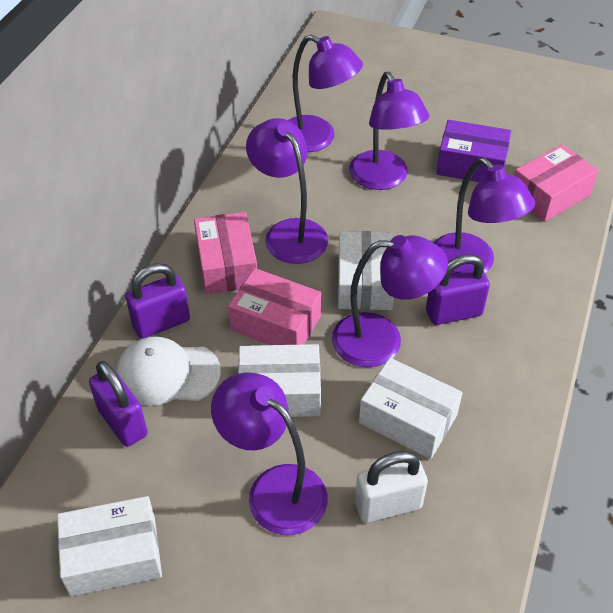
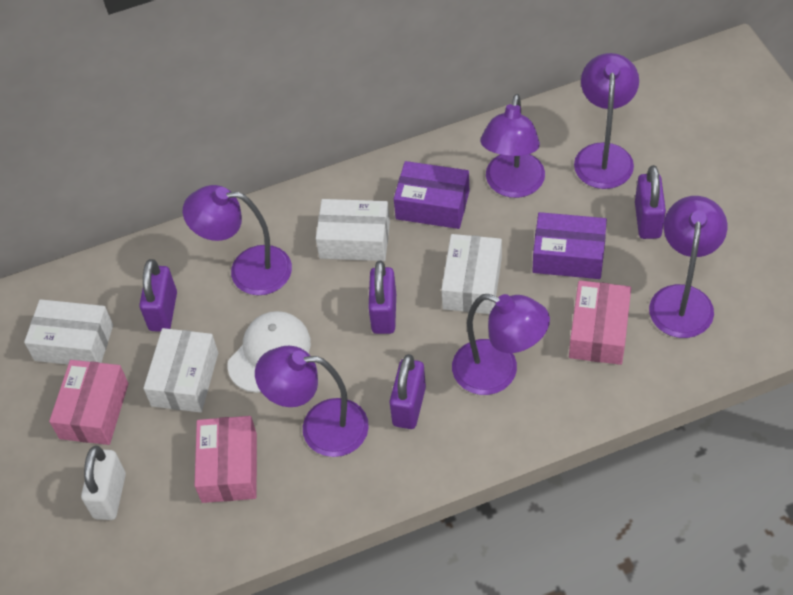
purple box: [436,120,511,182] = 1 -> [394,161,469,229] [532,212,607,279] = 2
purple padlock: [89,361,148,447] [126,263,190,339] [426,254,490,325] = 3 -> [139,259,177,331] [368,261,396,334] [390,354,426,429] [635,165,666,239] = 4

